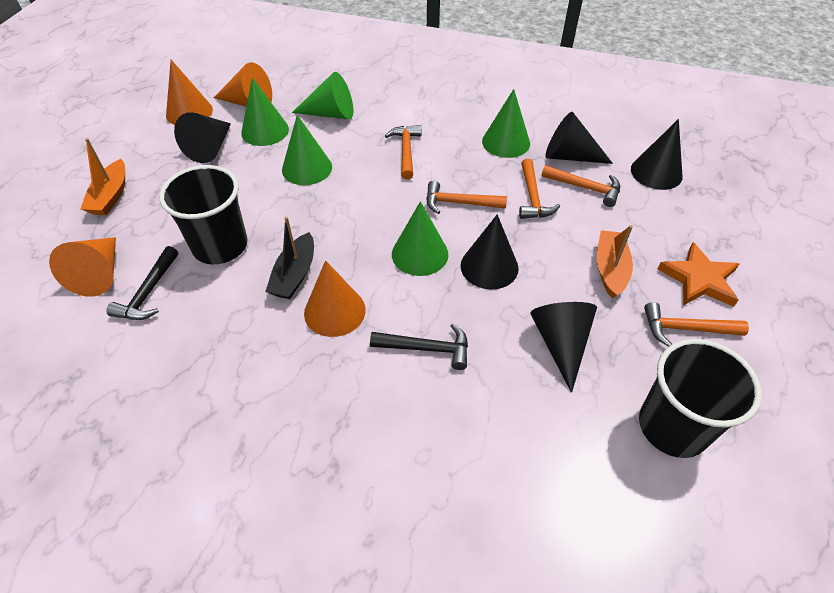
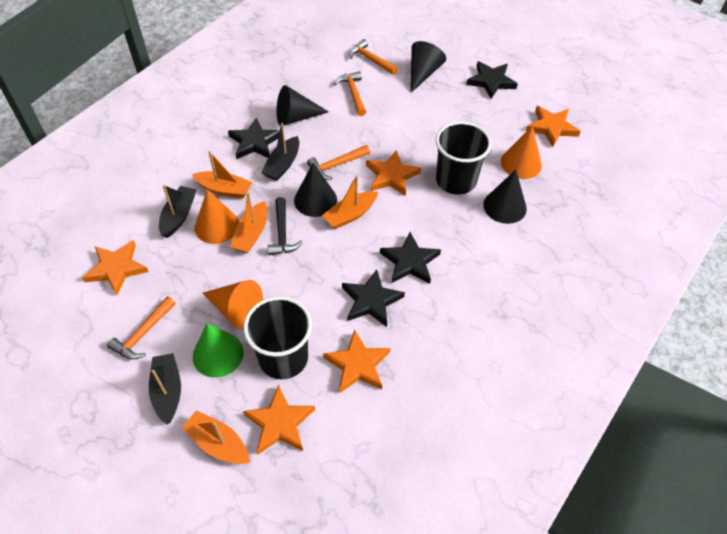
black boat: [265,217,314,299] = 1 -> [149,353,181,425] [159,185,197,238] [261,123,299,181] = 3
black cone: [174,112,231,163] [461,214,519,289] [530,302,597,393] [546,112,613,164] [631,119,683,190] = 5 -> [276,85,329,126] [294,163,337,217] [411,41,446,93] [483,170,527,224] = 4
black hammer: [106,246,178,320] [370,324,468,370] = 2 -> [267,197,303,255] = 1
black star: none = 0 -> [228,118,280,159] [342,269,405,327] [380,232,441,284] [466,61,518,99] = 4
green cone: [241,78,289,146] [282,115,332,185] [292,72,353,119] [392,201,448,276] [482,89,530,158] = 5 -> [193,323,244,378] = 1
orange boat: [80,138,125,215] [597,225,633,299] = 2 -> [181,410,250,464] [192,151,252,198] [230,193,267,253] [322,175,378,229] = 4
orange cone: [49,237,116,297] [166,60,213,125] [214,62,272,106] [304,260,366,337] = 4 -> [195,189,239,244] [203,280,263,329] [501,125,542,179] = 3
orange hammer: [385,125,422,179] [426,180,507,214] [519,159,560,219] [541,165,620,207] [644,302,749,346] = 5 -> [107,296,176,360] [307,145,370,180] [334,71,366,116] [349,39,398,75] = 4
orange star: [657,242,739,307] = 1 -> [82,240,149,295] [243,385,315,454] [323,330,391,393] [366,150,421,196] [526,106,581,147] = 5

